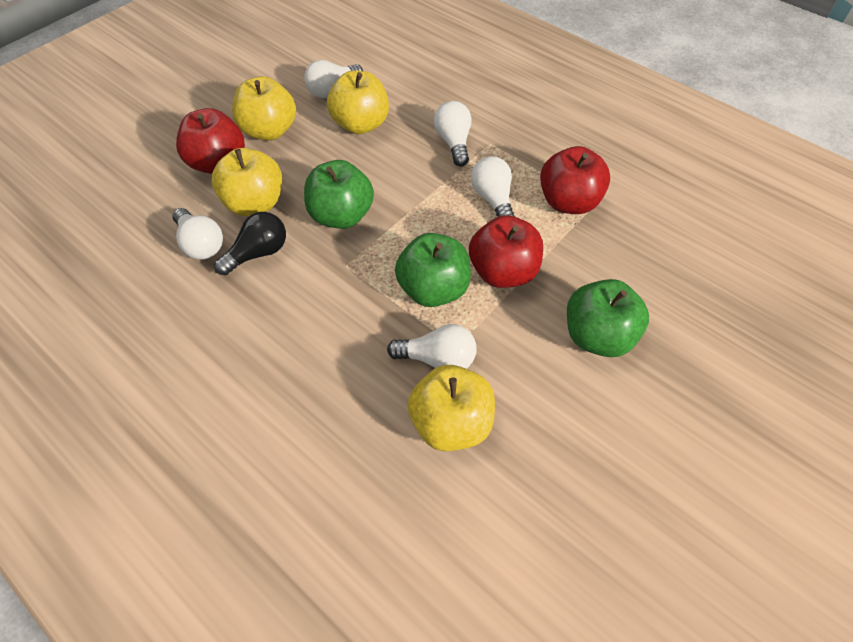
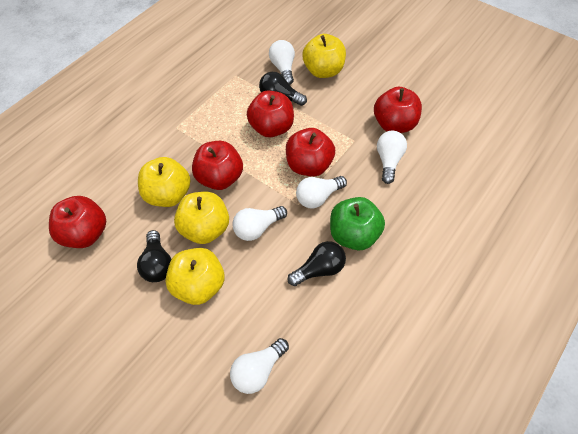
black light bulb: [214,212,286,275] = 1 -> [137,230,171,282] [259,72,307,106] [288,241,346,286] = 3
green apple: [304,160,374,229] [395,233,471,307] [567,279,649,357] = 3 -> [330,197,385,250] = 1
red apple: [176,108,245,174] [469,215,543,288] [540,146,610,214] = 3 -> [49,196,106,248] [192,141,243,190] [247,91,294,137] [286,128,335,177] [374,87,422,133] = 5

